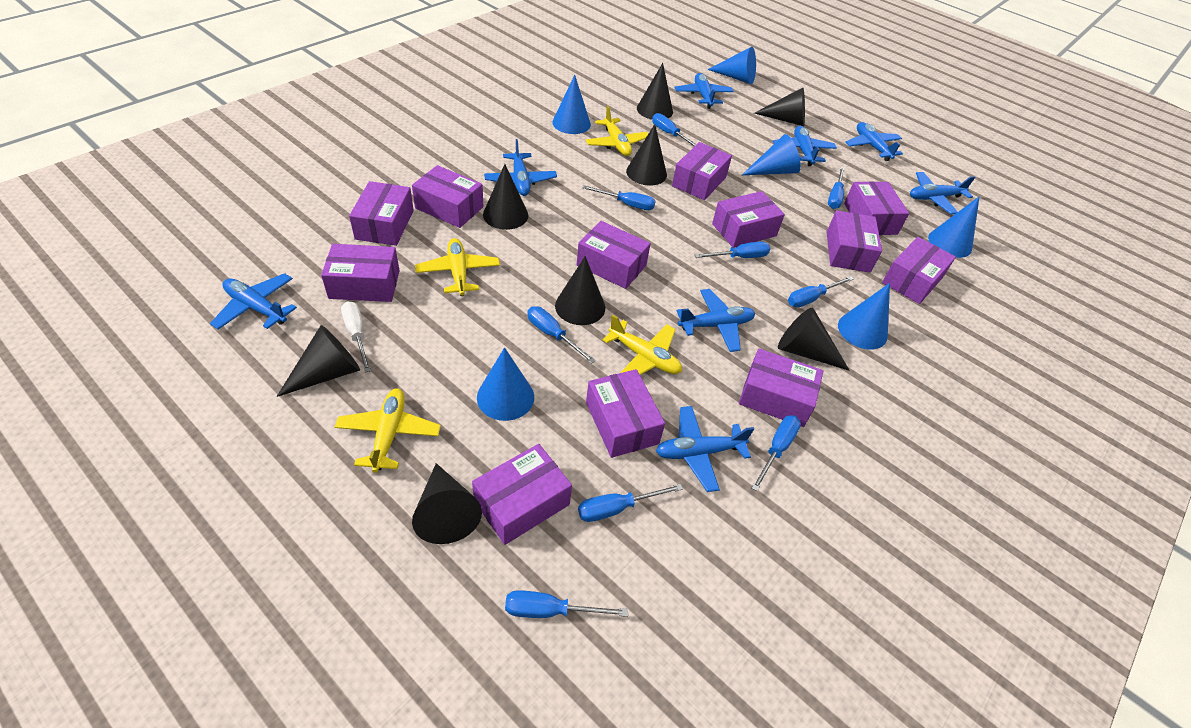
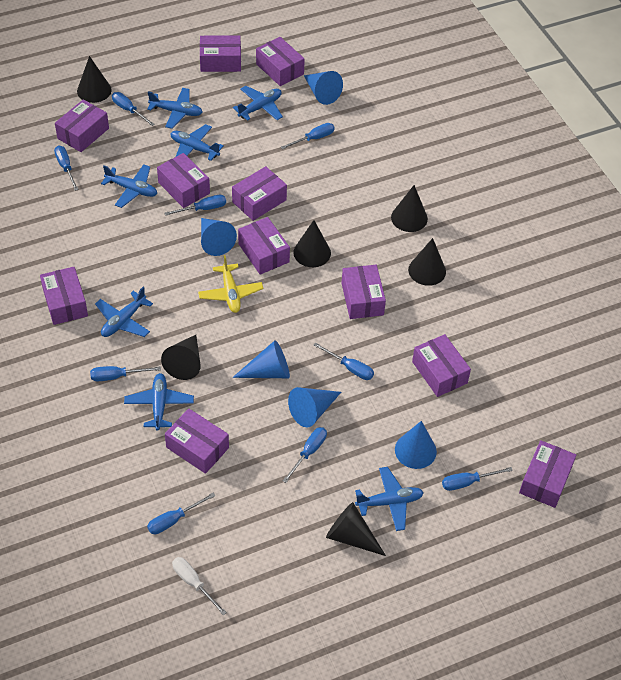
black cone: [277,325,360,397] [412,463,482,544] [483,164,529,230] [555,256,605,325] [626,124,667,186] [637,63,673,120] [754,88,805,126] [778,308,850,371] = 8 -> [77,56,112,103] [161,335,201,380] [293,220,331,267] [326,502,386,556] [391,185,428,232] [408,238,446,286] = 6
blue cone: [477,347,534,421] [552,75,591,134] [708,47,756,84] [742,134,801,175] [838,283,890,349] [928,196,980,258] = 6 -> [201,218,237,256] [232,340,290,378] [288,387,341,427] [304,71,343,105] [395,421,437,469] = 5
blue plane: [210,273,297,329] [484,139,557,196] [656,406,754,492] [674,73,734,109] [676,289,755,352] [773,126,837,166] [846,122,903,161] [910,172,975,214] = 8 -> [95,287,153,337] [101,164,157,208] [124,373,194,431] [147,88,202,129] [171,124,224,161] [233,86,283,121] [355,467,424,531] = 7
purple box: [321,244,400,302] [349,181,414,246] [412,165,484,228] [472,444,572,545] [577,221,651,289] [586,369,665,458] [672,142,732,200] [712,191,785,248] [739,348,824,427] [827,210,882,273] [844,181,909,235] [882,237,956,304] = 12 -> [40,267,88,325] [55,99,109,152] [157,153,210,208] [165,408,229,474] [200,35,241,72] [232,166,287,221] [238,217,290,275] [256,37,305,86] [342,265,386,319] [412,334,471,397] [519,440,576,508] = 11
yellow plane: [335,388,441,473] [415,238,500,296] [585,106,648,156] [603,314,682,375] = 4 -> [198,255,263,313] = 1

